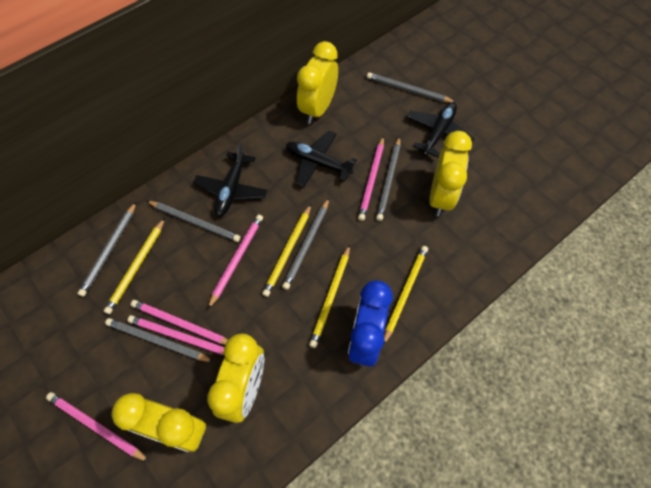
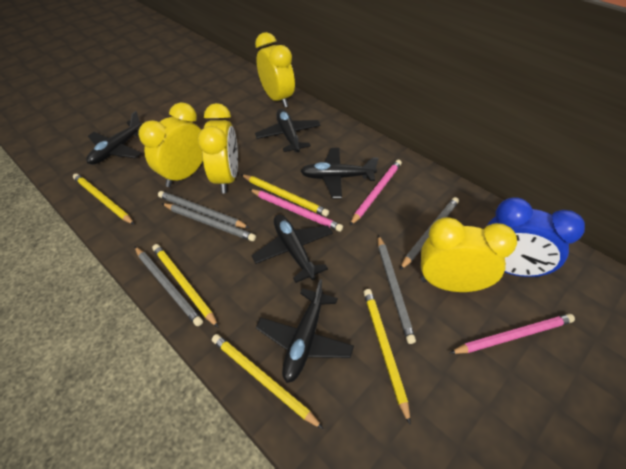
black plane: [193,143,267,217] [286,130,357,187] [407,102,475,158] = 3 -> [86,111,142,165] [251,215,333,283] [255,109,321,152] [256,279,354,383] [301,148,379,199] = 5
grey pencil: [77,202,136,297] [105,318,214,362] [147,201,240,242] [282,198,329,290] [367,72,456,103] [376,136,400,221] = 6 -> [134,246,203,326] [158,191,250,228] [162,203,256,241] [378,235,416,344] [400,197,459,270] = 5
pink pencil: [46,392,149,462] [127,315,225,355] [131,300,228,345] [208,214,263,309] [358,136,384,221] = 5 -> [249,189,343,232] [350,160,402,226] [450,314,575,354] = 3
yellow pencil: [104,218,165,314] [262,204,311,297] [309,245,350,348] [383,246,428,345] = 4 -> [73,174,135,225] [152,244,219,328] [212,334,323,429] [241,174,329,216] [363,289,410,424] = 5

